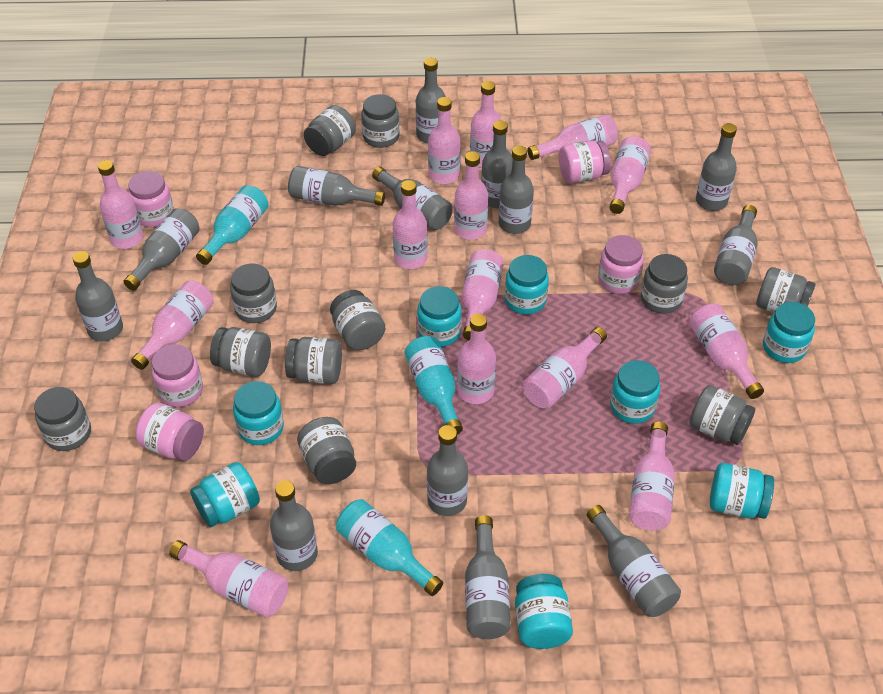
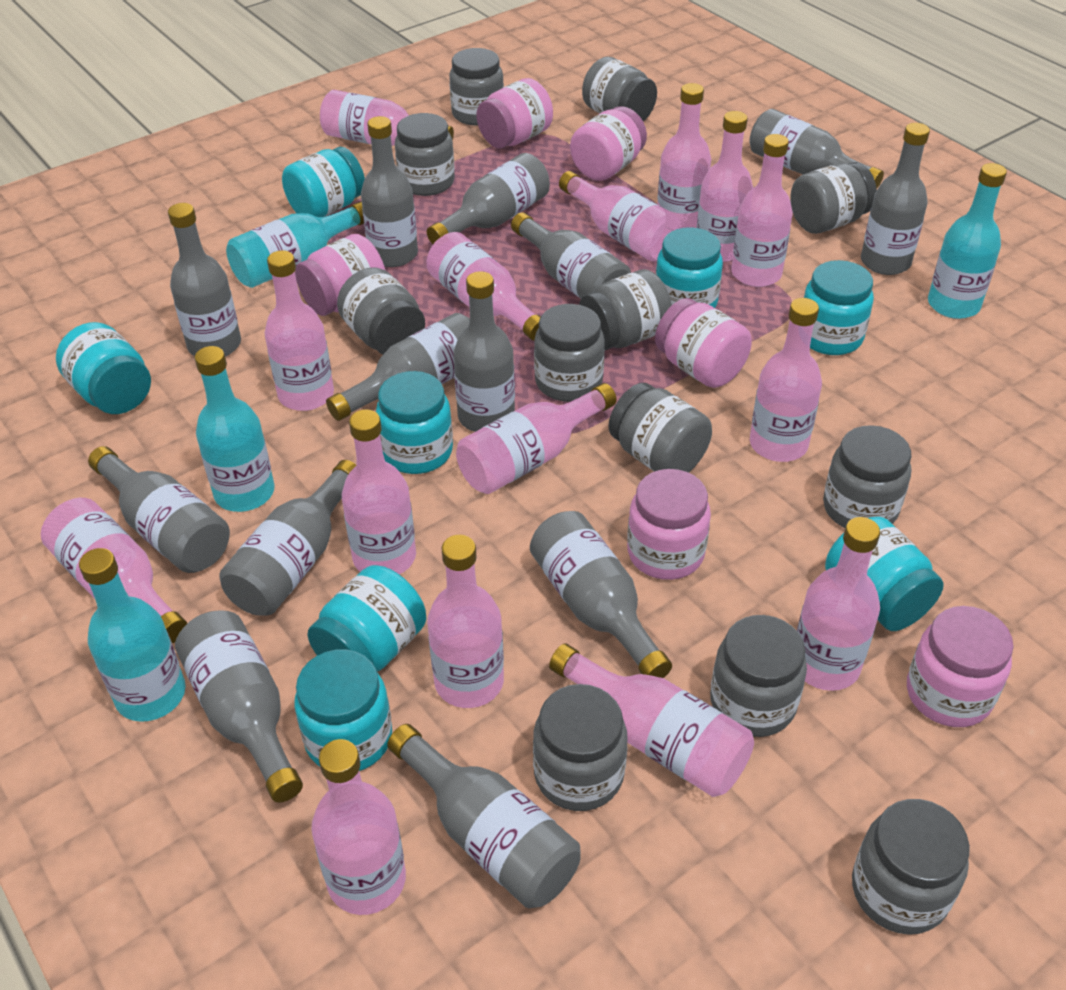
grey jar: [34,387,91,451] [210,327,271,377] [230,264,277,323] [285,337,342,384] [297,417,356,484] [304,105,356,156] [330,290,385,350] [361,94,400,148] [641,254,688,313] [690,385,755,445] [756,267,816,313] = 11 -> [337,267,425,354] [395,113,455,196] [449,48,504,126] [533,684,628,811] [534,304,605,402] [579,269,672,350] [582,57,657,121] [609,383,712,473] [710,615,807,737] [790,162,877,234] [823,425,911,528] [852,799,970,935] = 12
pink bottle: [98,160,143,249] [131,281,213,370] [169,540,288,617] [393,180,428,269] [428,97,460,184] [454,151,488,240] [457,313,496,404] [462,249,504,340] [470,81,501,167] [523,327,607,409] [528,114,618,160] [609,136,651,214] [629,421,675,531] [690,304,764,399] = 14 -> [41,498,187,643] [265,250,334,411] [311,739,406,915] [320,90,454,146] [342,409,416,574] [426,232,541,341] [427,535,504,708] [456,383,617,494] [549,643,754,797] [559,171,680,261] [657,83,711,228] [696,111,753,262] [731,134,793,287] [750,298,822,462] [797,517,880,691] = 15
pink jar: [128,171,174,227] [135,403,204,461] [152,344,203,407] [559,141,611,183] [598,235,644,294] = 5 -> [295,234,385,316] [476,78,553,148] [570,106,647,181] [627,469,711,580] [655,298,752,388] [907,606,1014,727] = 6
turquoise bottle: [196,185,269,265] [336,499,443,596] [405,336,463,435] = 3 -> [79,548,186,722] [195,346,275,512] [226,202,364,288] [928,163,1007,319] = 4

